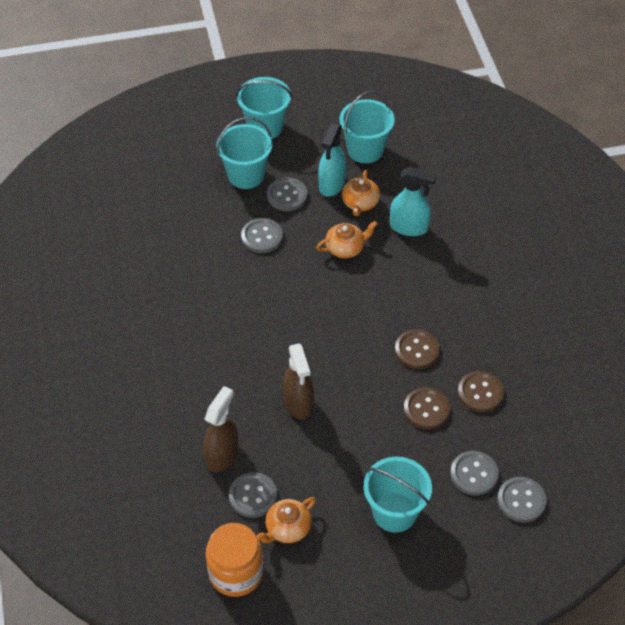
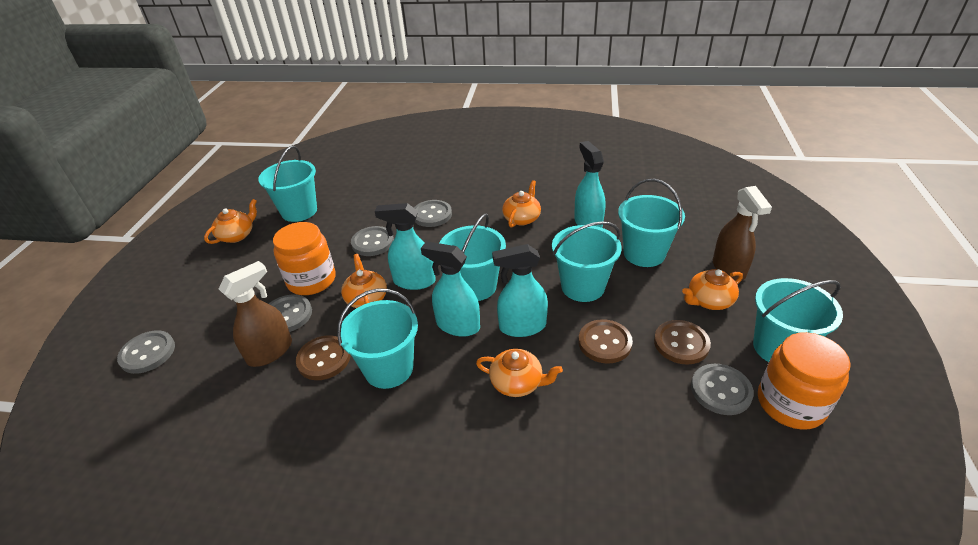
orange jar: [206,523,263,597] = 1 -> [273,222,336,295] [758,332,851,430] = 2
orange teapot: [256,497,316,543] [316,221,377,258] [342,170,380,216] = 3 -> [204,199,257,244] [341,254,387,308] [476,349,563,397] [502,180,541,228] [682,269,743,310] = 5
turquoise bucket: [216,117,272,189] [236,77,292,139] [340,91,395,163] [364,457,432,533] = 4 -> [259,146,317,222] [337,288,418,389] [439,213,506,301] [552,221,622,302] [618,179,685,267] [753,278,843,362] = 6
turquoise spray bottle: [318,123,346,197] [390,167,437,236] = 2 -> [374,203,436,290] [421,241,480,337] [492,244,548,337] [574,141,605,228] = 4

